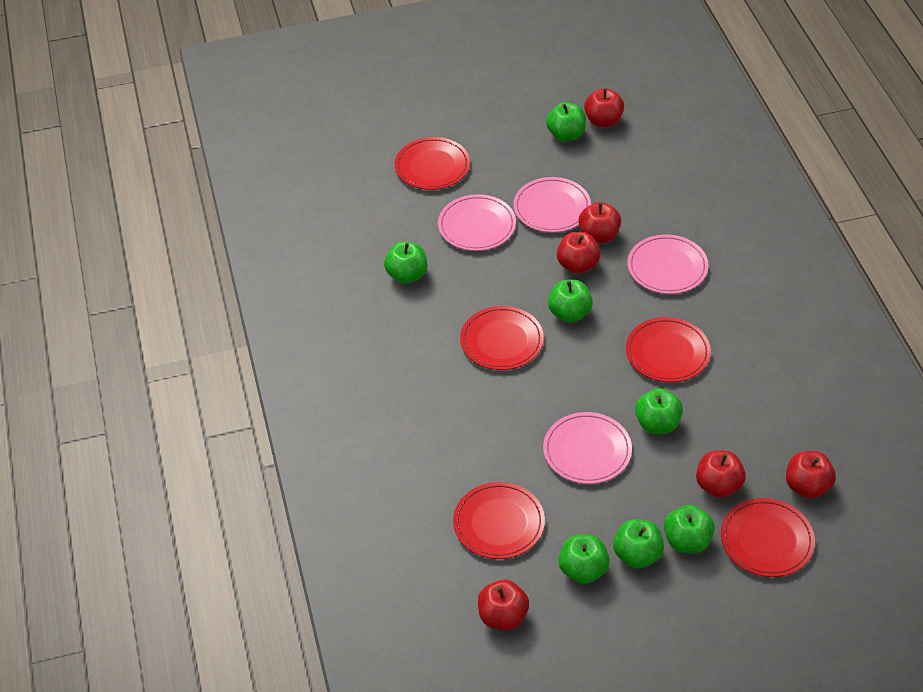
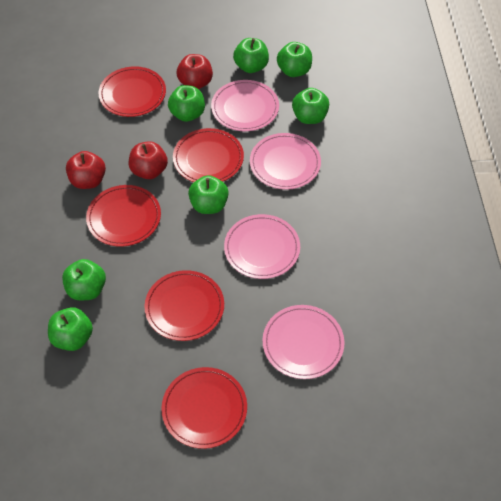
red apple: [478,580,529,630] [557,232,600,274] [578,202,621,243] [584,88,624,127] [696,451,746,498] [786,451,836,499] = 6 -> [66,151,106,189] [129,141,168,179] [177,54,213,89] = 3

